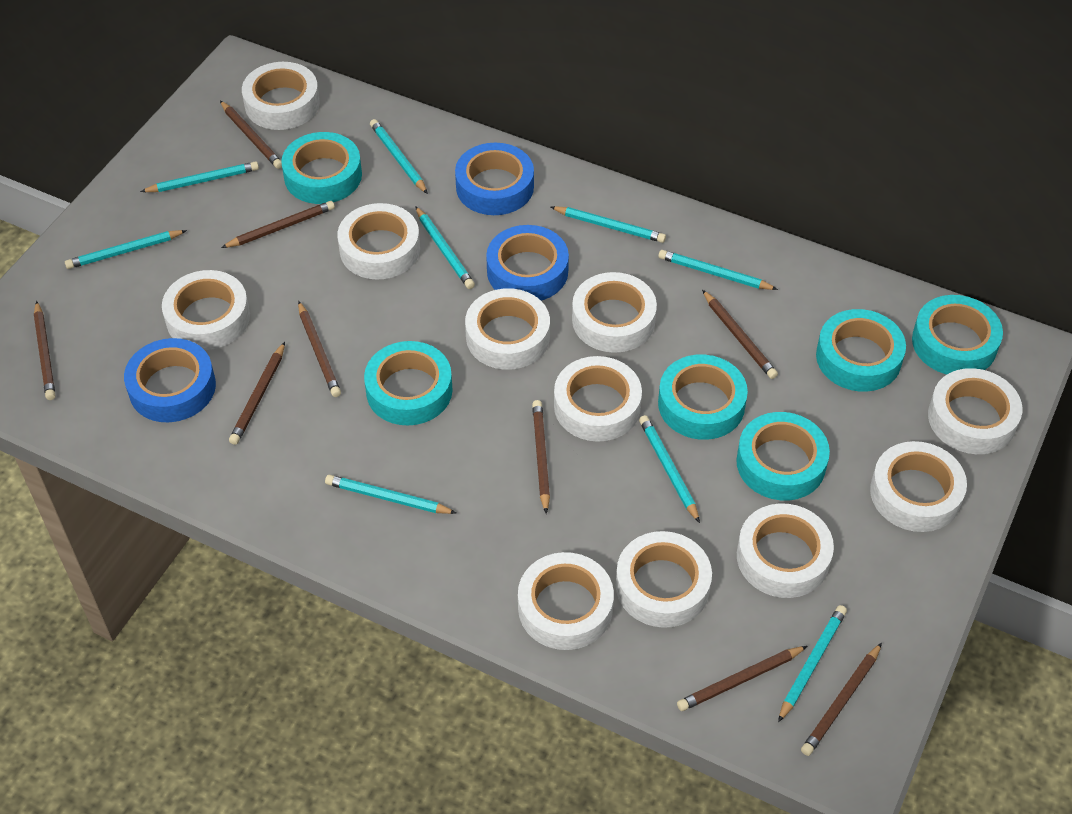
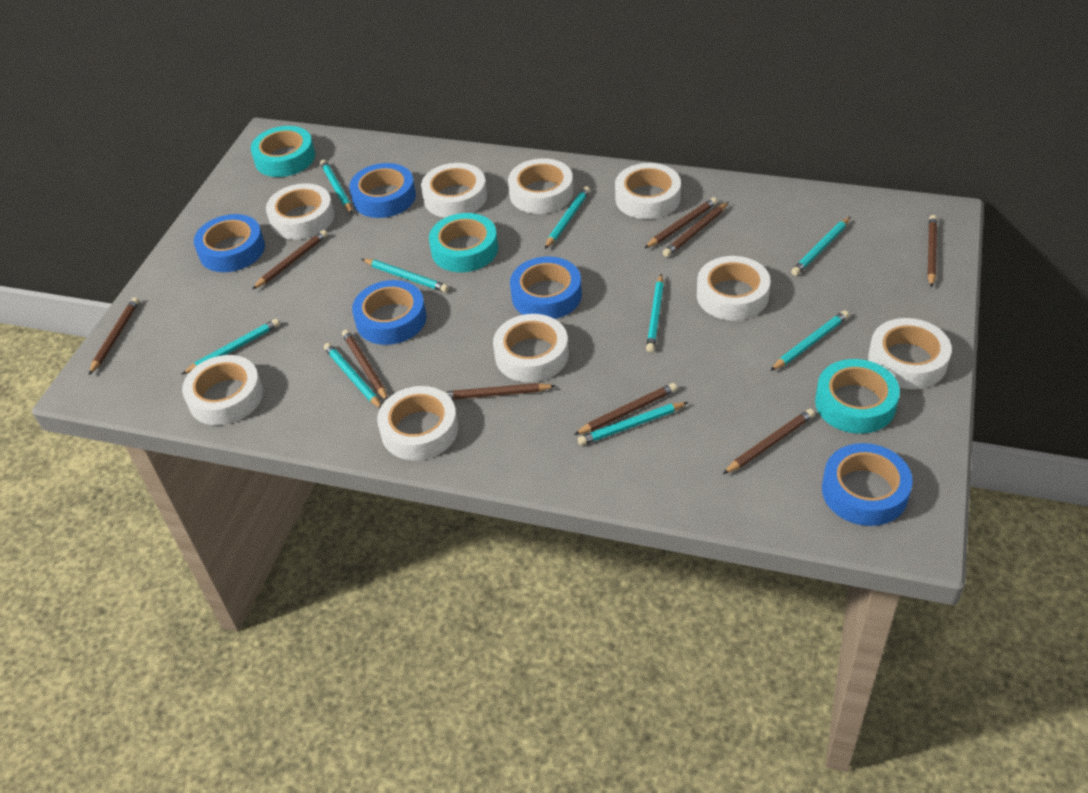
blue tape: [124,338,216,422] [455,143,534,215] [486,225,569,300] = 3 -> [194,214,265,272] [349,163,416,218] [352,280,427,345] [510,256,582,319] [822,443,913,526] = 5
turquoise tape: [281,132,362,204] [364,341,453,425] [658,355,748,440] [736,412,830,500] [816,309,906,392] [912,295,1003,375] = 6 -> [251,126,315,177] [429,213,498,272] [815,359,900,434] = 3
white tape: [162,270,250,350] [242,62,320,130] [337,203,420,280] [465,288,550,370] [518,552,614,650] [554,356,642,442] [572,272,657,353] [616,531,712,628] [737,503,834,598] [870,441,967,532] [928,368,1022,454] = 11 -> [182,355,263,425] [266,183,335,240] [377,386,458,460] [421,163,487,218] [493,314,569,382] [508,158,574,214] [615,163,681,219] [697,256,771,320] [868,318,952,389] = 9

